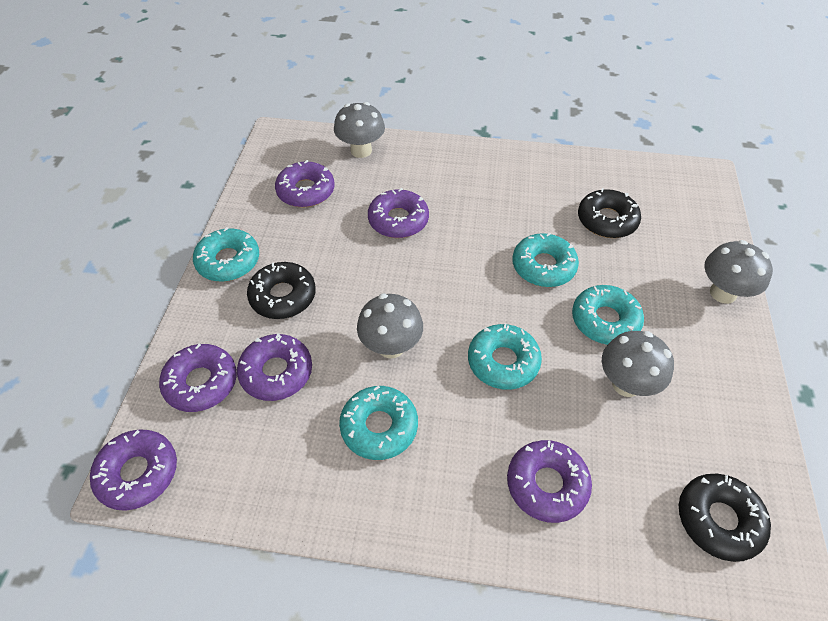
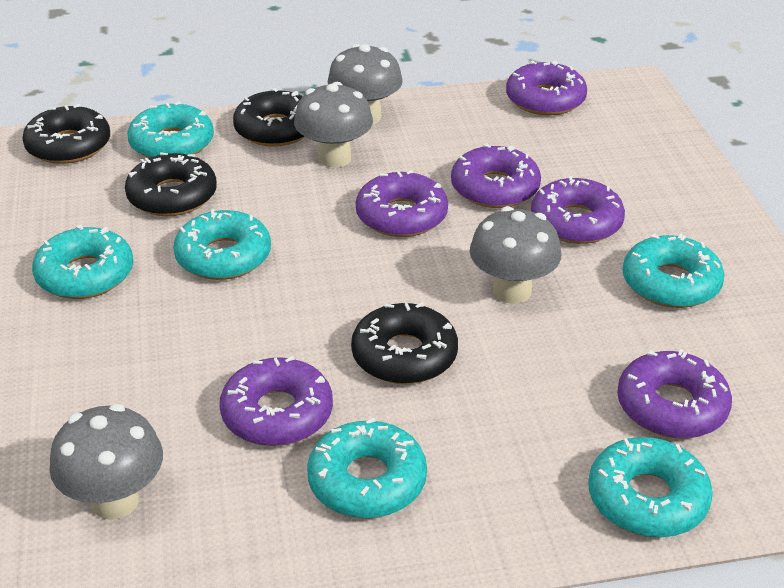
black donut: [247,262,316,319] [578,188,641,238] [679,474,771,562] = 3 -> [22,104,110,164] [125,152,217,216] [233,88,305,147] [351,303,458,384] = 4
turquoise donut: [193,227,259,282] [339,385,418,460] [468,323,542,390] [512,232,579,287] [572,285,644,345] = 5 -> [32,225,133,299] [127,101,214,158] [173,209,271,280] [307,418,427,518] [588,437,713,538] [623,233,725,308] = 6

